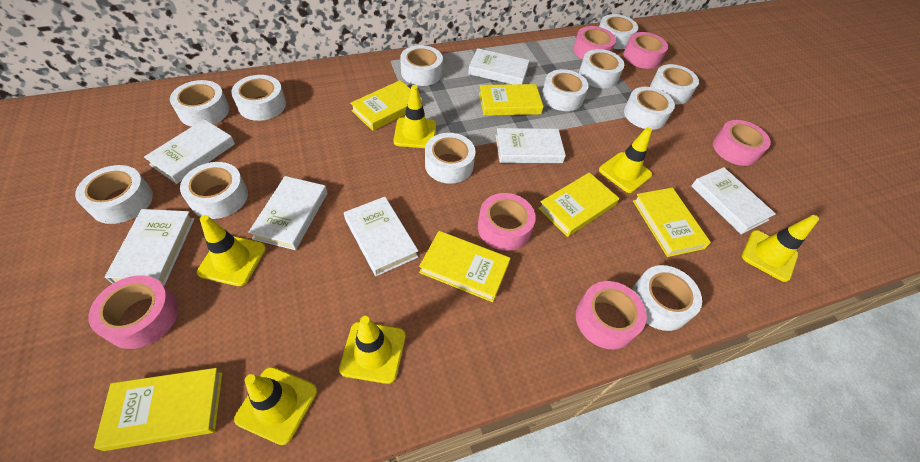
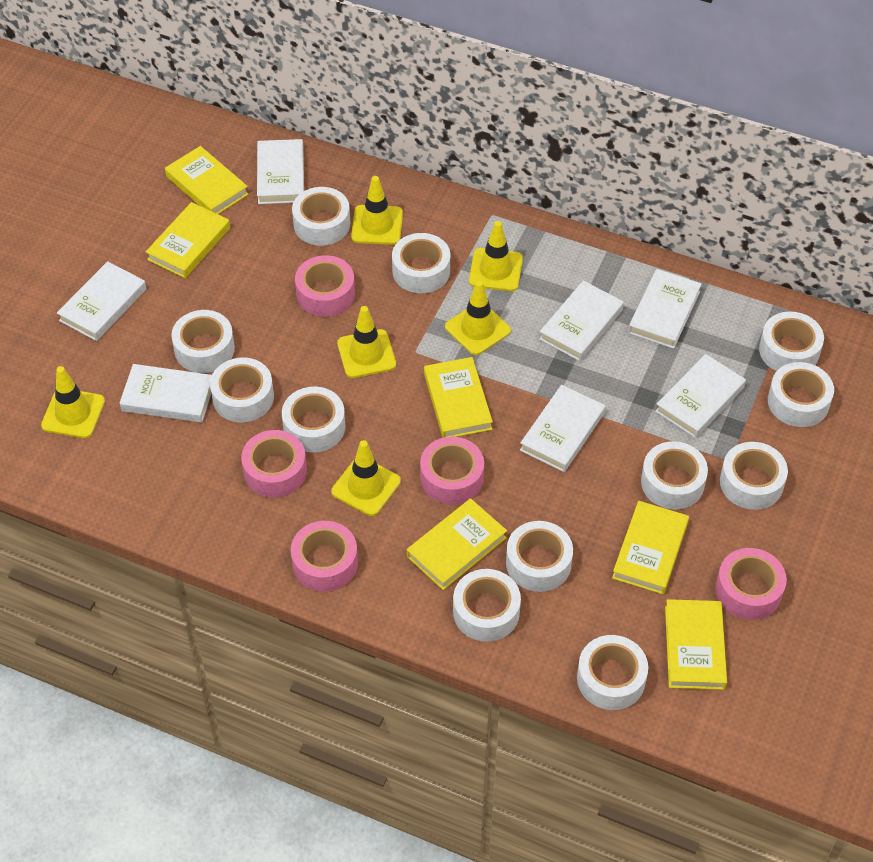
pink tape: [89,275,179,349] [478,193,536,251] [573,26,616,59] [576,281,647,349] [623,32,668,69] [713,120,771,166] = 6 -> [241,430,307,497] [291,521,358,592] [295,255,355,317] [420,437,484,504] [715,548,787,620] = 5

